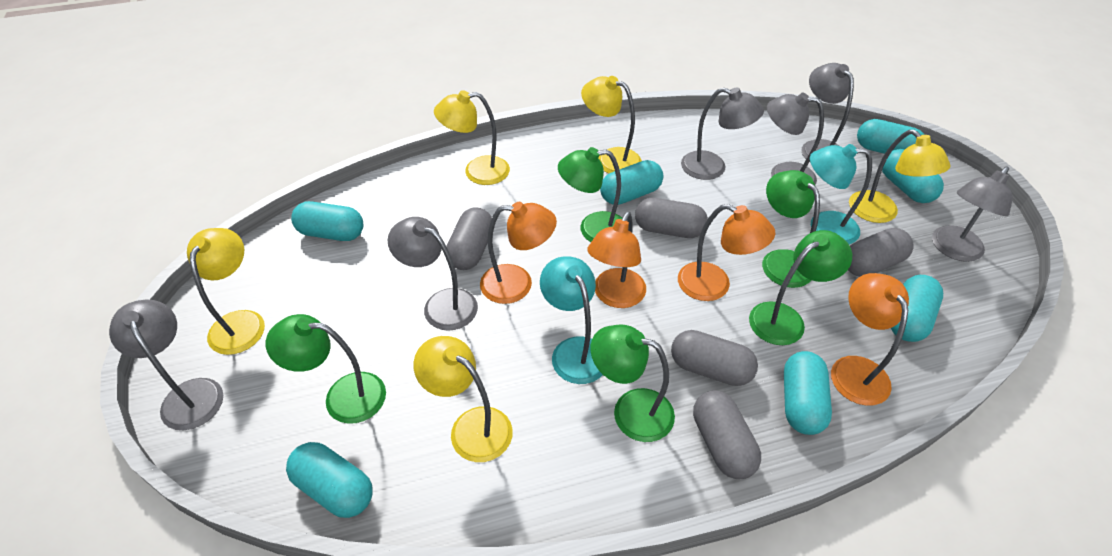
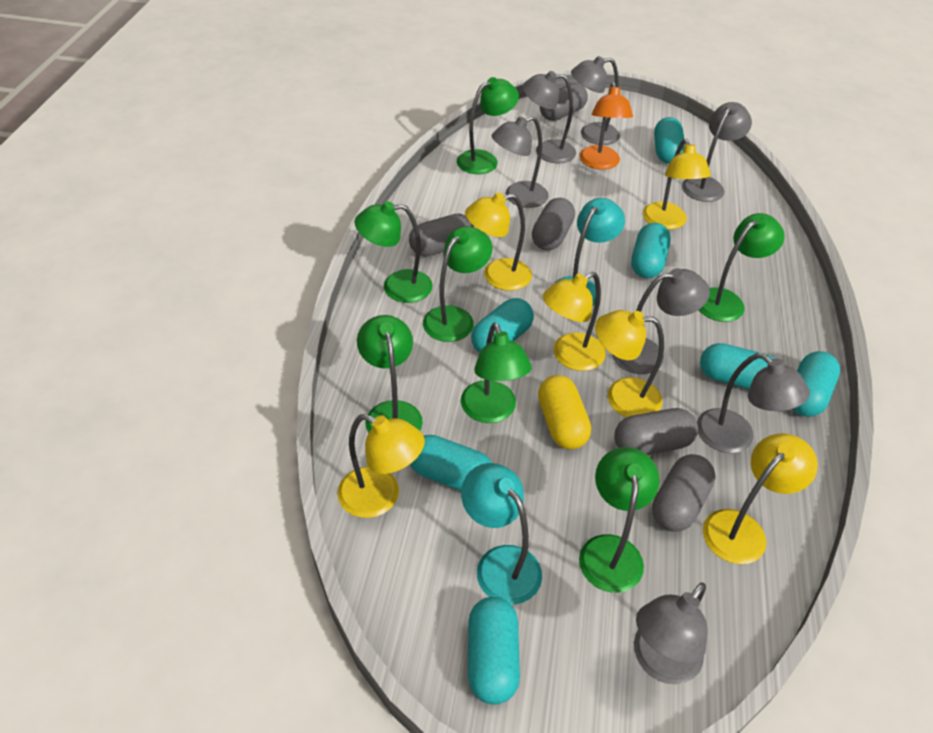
green lamp: [266,314,386,424] [558,147,622,242] [591,325,675,442] [749,230,852,345] [762,170,820,288] = 5 -> [355,201,433,303] [357,315,423,433] [423,226,492,342] [457,77,519,174] [461,322,532,423] [579,447,660,593] [699,213,785,322] = 7
grey lamp: [109,299,223,430] [388,217,478,331] [681,87,764,180] [767,93,824,185] [801,63,854,163] [932,166,1012,262] = 6 -> [492,116,549,208] [522,71,576,163] [571,56,620,145] [612,268,710,374] [634,582,708,685] [682,102,752,202] [697,353,810,453] = 7
orange lamp: [480,202,557,304] [587,212,646,308] [678,204,775,301] [831,273,909,406] = 4 -> [579,82,633,170] = 1
yellow capsule: none = 0 -> [538,375,591,449] = 1
yellow lamp: [187,228,265,355] [413,336,513,462] [434,90,510,185] [581,76,642,174] [849,130,951,223] = 5 -> [338,414,425,518] [465,193,532,291] [543,272,606,371] [595,310,664,417] [643,139,711,230] [703,433,818,564] = 6

